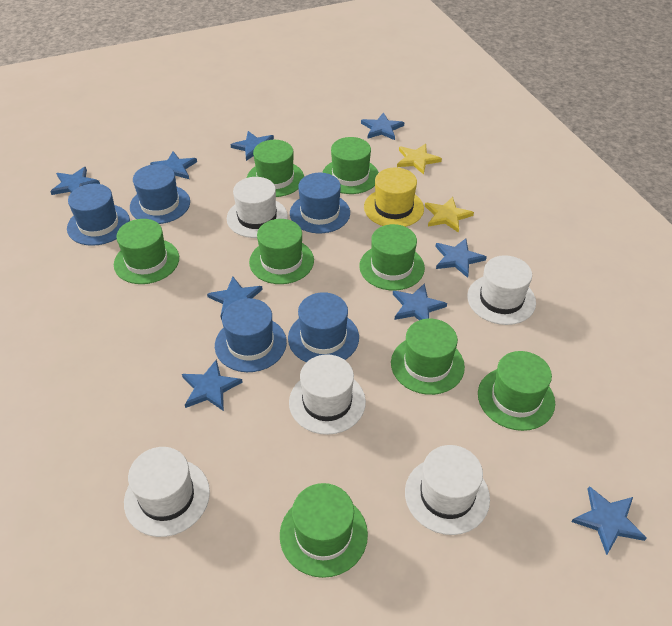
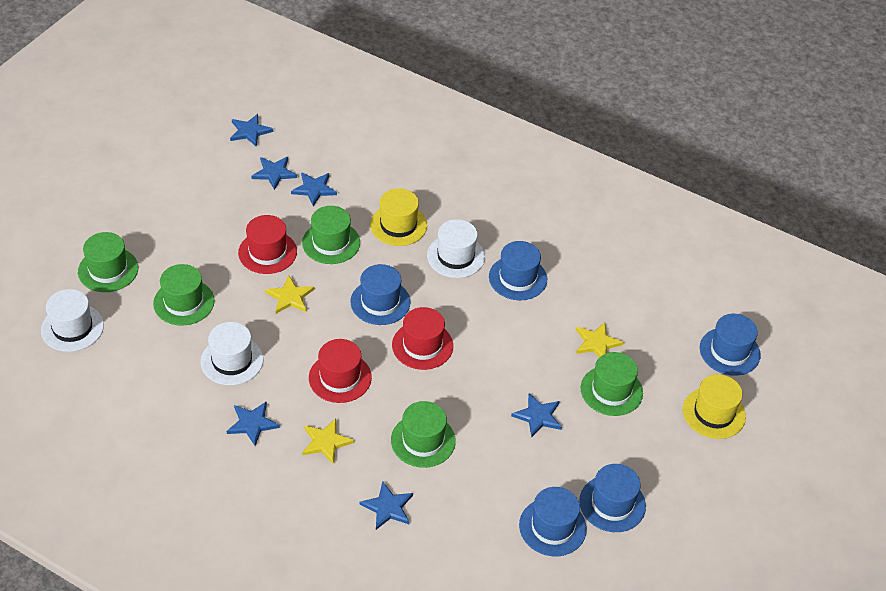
blue star: [50,167,100,195] [150,151,197,179] [182,359,243,411] [207,277,263,320] [230,131,274,161] [361,112,404,140] [393,283,447,320] [435,238,487,278] [571,486,647,555] = 9 -> [227,401,280,446] [230,114,273,147] [251,157,297,190] [291,172,337,206] [359,481,413,530] [511,393,562,438] = 6
green hat: [114,219,179,284] [247,140,304,197] [249,219,314,284] [280,483,368,578] [322,137,379,194] [359,224,425,291] [391,319,465,395] [478,351,555,431] = 8 -> [78,232,138,292] [153,264,215,326] [302,206,360,264] [391,401,456,468] [581,352,643,416] = 5
red hat: none = 0 -> [238,215,297,274] [309,339,372,403] [392,307,453,370] = 3
white hat: [124,447,210,537] [227,177,288,238] [289,354,366,435] [405,445,490,535] [467,255,536,325] = 5 -> [41,289,104,352] [200,322,263,385] [427,219,485,278] = 3
yellow hat: [364,168,424,227] = 1 -> [370,188,427,246] [683,374,746,439] = 2
yellow star: [397,144,442,175] [425,197,474,233] = 2 -> [265,276,314,314] [302,418,354,464] [576,322,624,357] = 3

